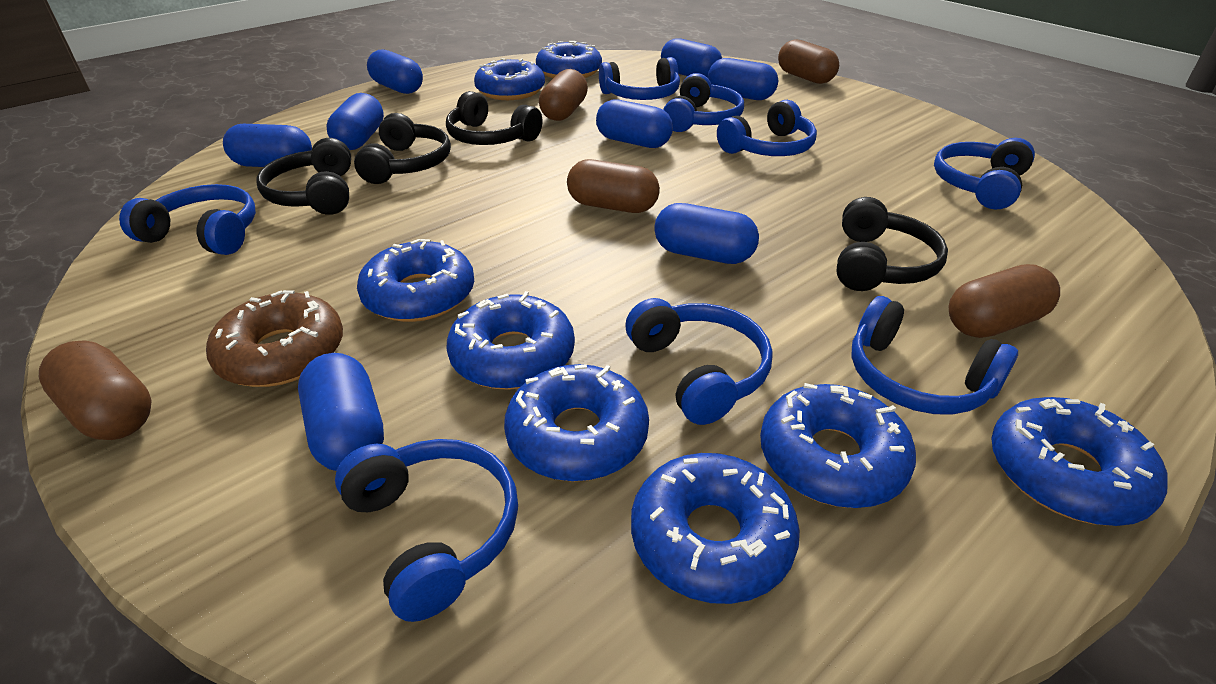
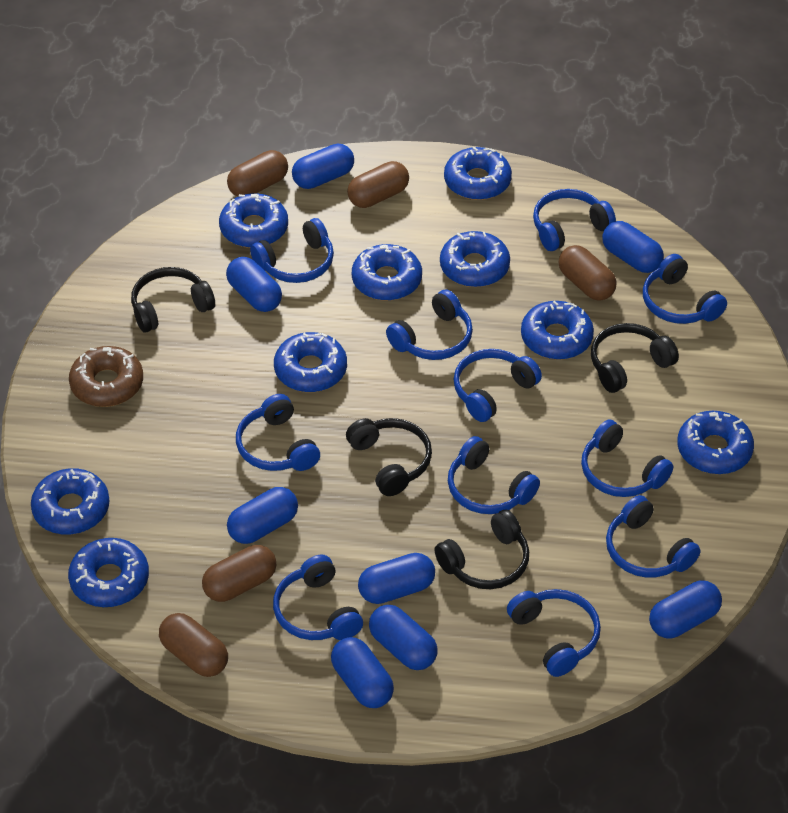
blue donut: [357,239,474,322] [446,291,575,390] [474,58,545,100] [504,364,649,482] [536,41,602,78] [631,453,800,604] [760,383,916,508] [991,397,1168,526] = 8 -> [31,468,110,535] [68,538,149,607] [219,193,288,248] [274,332,347,392] [352,244,422,301] [440,231,510,287] [444,147,512,200] [521,301,594,360] [677,411,754,474] = 9
blue headphones: [119,184,256,255] [335,439,518,622] [599,57,680,100] [625,298,773,425] [663,73,744,132] [717,100,817,156] [851,296,1018,415] [934,138,1035,210] = 8 -> [236,394,320,471] [250,218,334,283] [273,554,363,640] [386,289,473,360] [448,436,540,514] [453,349,542,422] [507,589,601,677] [533,189,616,251] [581,419,673,497] [606,495,701,578] [643,254,727,324] = 11

